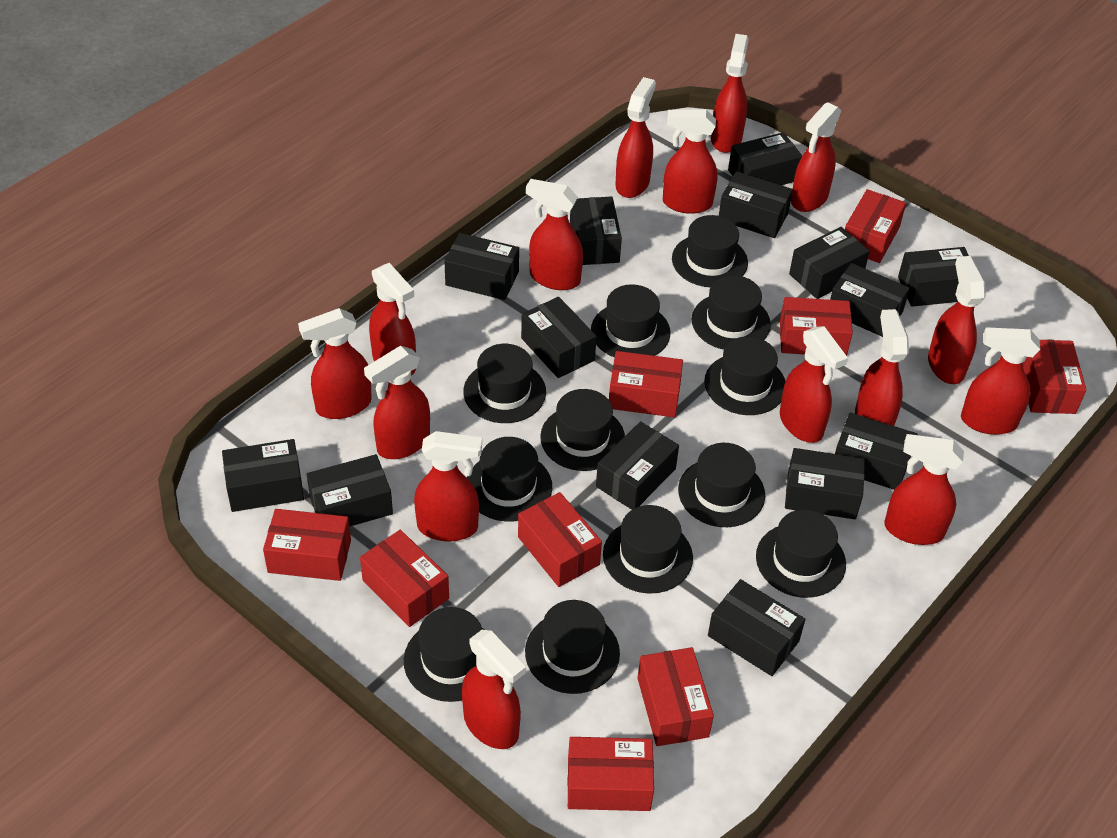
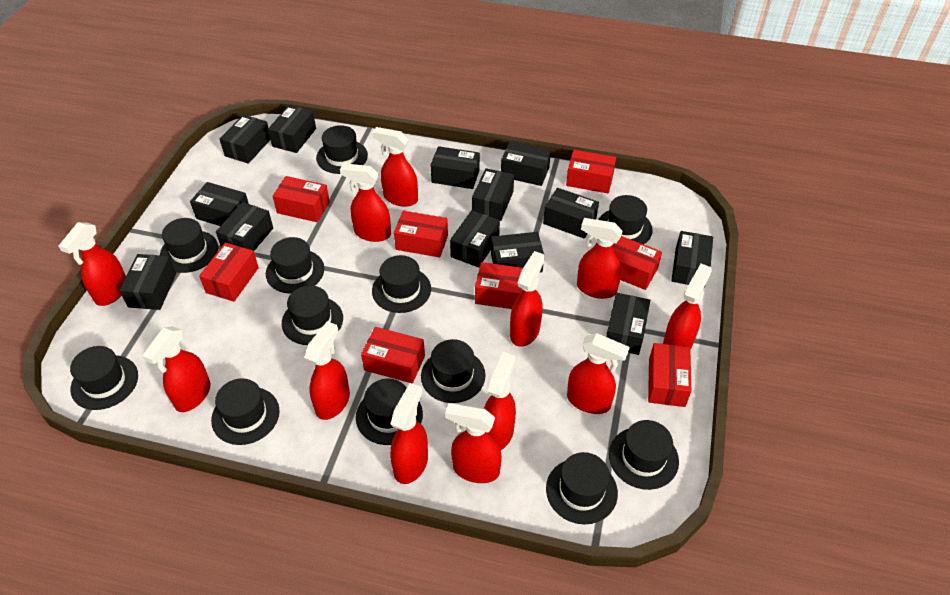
black box: [222,439,304,512] [306,454,393,527] [444,233,519,300] [521,297,597,378] [570,196,622,265] [596,421,679,510] [708,579,805,676] [719,171,793,238] [728,132,802,185] [785,448,865,520] [789,227,870,299] [830,263,910,337] [835,412,918,490] [898,247,969,307] = 14 -> [119,254,176,310] [190,182,249,226] [216,202,273,251] [220,115,270,164] [268,105,316,153] [431,146,480,189] [450,210,500,268] [472,168,514,221] [491,232,544,272] [501,141,551,186] [543,188,599,239] [606,293,650,355] [671,231,713,285] = 13
red box: [263,509,351,581] [360,530,449,627] [518,492,602,587] [567,737,654,811] [609,351,683,417] [638,647,714,746] [780,297,853,356] [845,189,906,263] [1023,340,1086,414] = 9 -> [199,243,259,302] [273,176,330,222] [361,327,425,384] [394,211,448,257] [475,262,523,309] [566,150,616,193] [613,236,662,290] [648,343,691,407] = 8
red spray bottle: [298,308,372,419] [364,346,430,459] [369,263,416,376] [414,431,482,541] [462,630,526,749] [526,179,583,290] [615,77,656,198] [663,110,717,214] [711,34,749,153] [780,326,848,443] [791,102,842,212] [855,309,909,426] [884,434,964,545] [928,256,986,384] [961,327,1040,435] = 15 -> [59,222,126,306] [142,326,211,412] [304,321,350,420] [340,163,391,242] [372,127,418,207] [390,383,428,484] [445,403,502,483] [484,352,516,450] [510,251,545,347] [567,333,630,414] [577,218,623,299] [663,263,712,350] = 12

